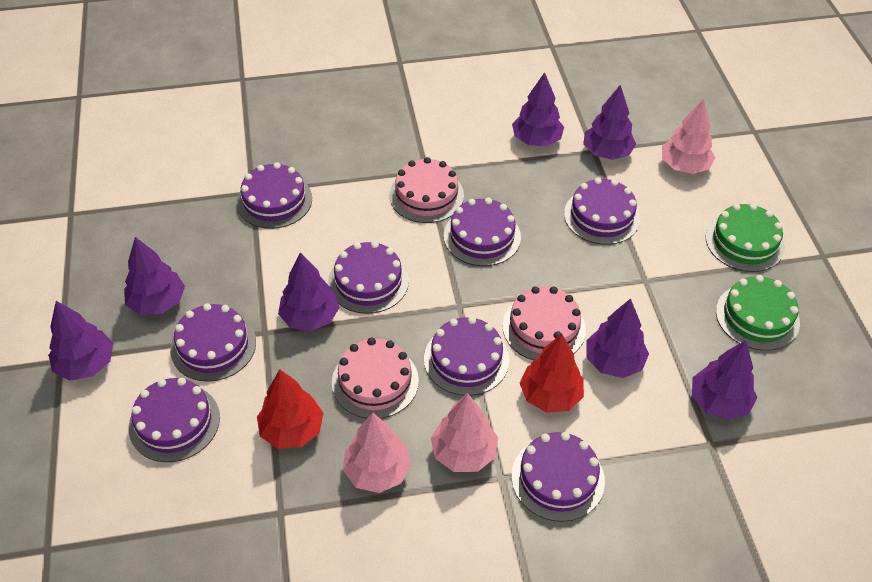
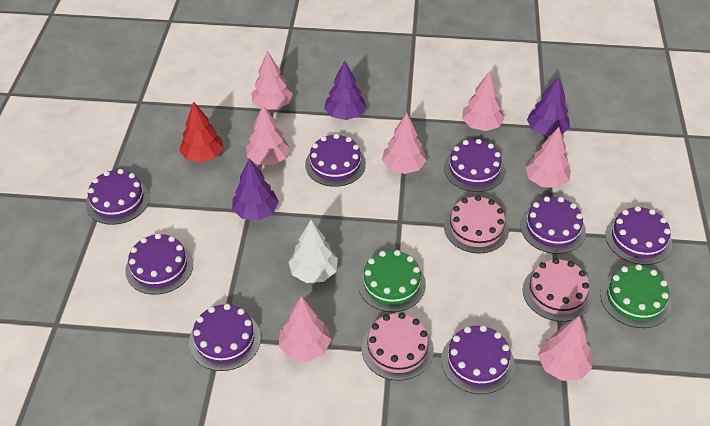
pink tree: [343,413,411,493] [431,393,498,472] [662,99,715,174] = 3 -> [246,105,290,165] [251,51,293,110] [278,296,332,362] [382,113,427,174] [462,71,505,131] [525,127,571,188] [538,316,592,381] = 7
purple tree: [48,301,114,381] [124,237,185,315] [278,252,340,331] [512,72,564,146] [583,85,636,160] [586,298,649,378] [692,340,757,420] = 7 -> [232,158,279,220] [324,61,367,120] [527,77,570,136] = 3
red tree: [257,369,324,449] [520,334,584,413] = 2 -> [179,101,224,163] = 1
white tree: none = 0 -> [289,220,338,283] = 1

